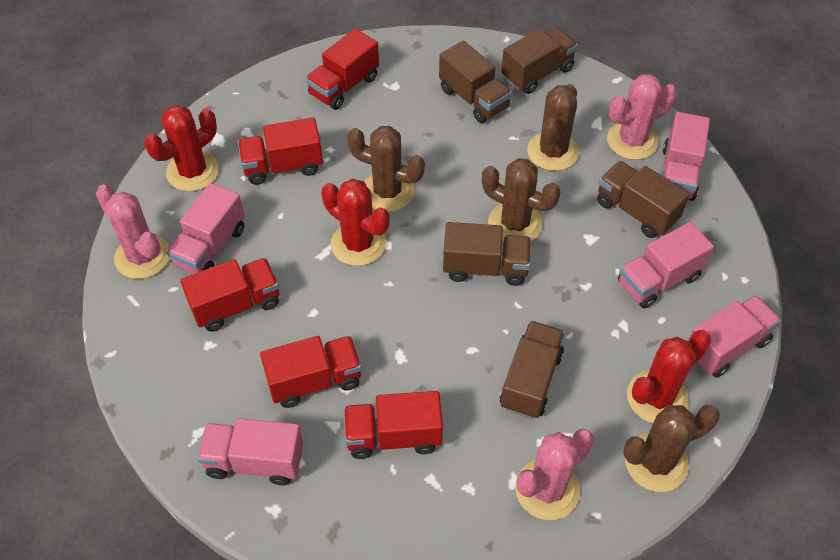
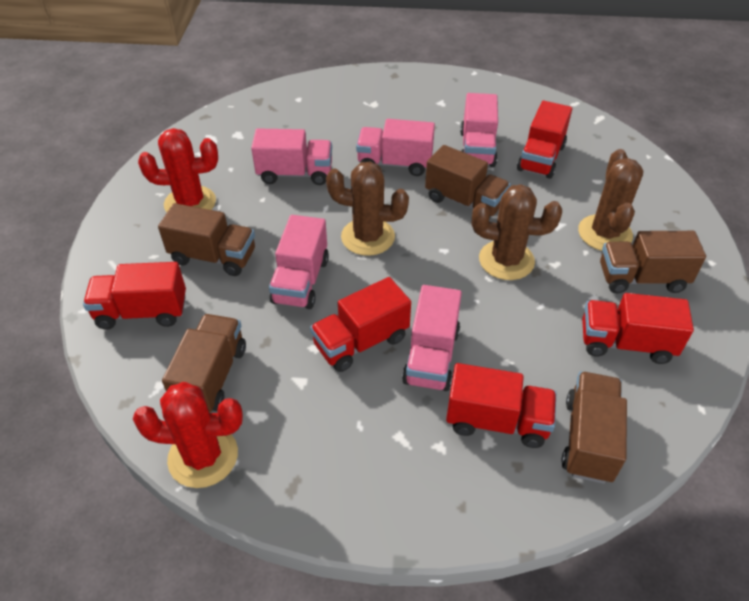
brown cactus: [347,126,425,212] [482,158,561,242] [527,84,579,171] [623,405,720,492] = 4 -> [326,161,409,256] [472,184,562,280] [578,149,643,251] = 3
pink cactus: [96,184,169,279] [515,429,594,520] [607,74,677,160] = 3 -> none = 0
red cactus: [144,105,219,191] [321,179,390,266] [627,330,711,423] = 3 -> [133,382,243,488] [138,128,218,212] = 2

